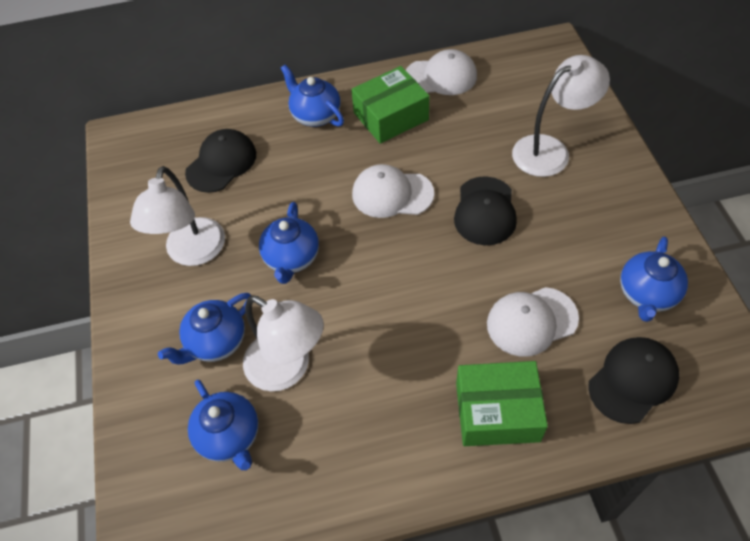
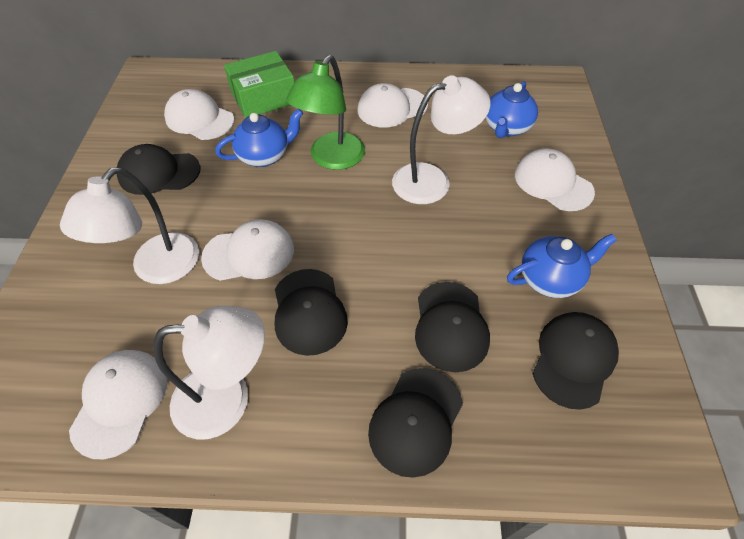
black cap: [185,129,256,193] [454,176,517,245] [588,337,679,424] = 3 -> [117,144,200,195] [275,269,348,356] [368,368,463,478] [415,282,490,372] [532,312,619,410] = 5
blue teapot: [158,293,251,364] [188,380,258,470] [259,202,319,284] [281,64,344,127] [620,236,688,322] = 5 -> [215,109,303,167] [485,81,538,138] [507,234,617,298] = 3
green box: [351,66,429,144] [456,361,548,446] = 2 -> [224,51,294,118] = 1
green lamp: none = 0 -> [286,55,365,170] = 1
white cap: [352,164,434,218] [406,49,477,95] [487,287,579,357] = 3 -> [69,350,167,460] [164,89,234,140] [201,219,294,281] [358,83,428,128] [515,148,595,211] = 5

